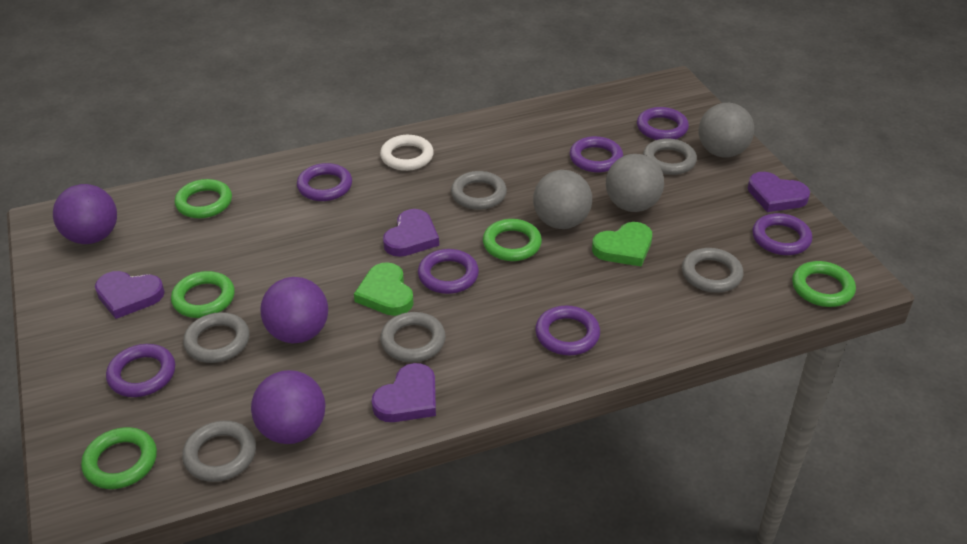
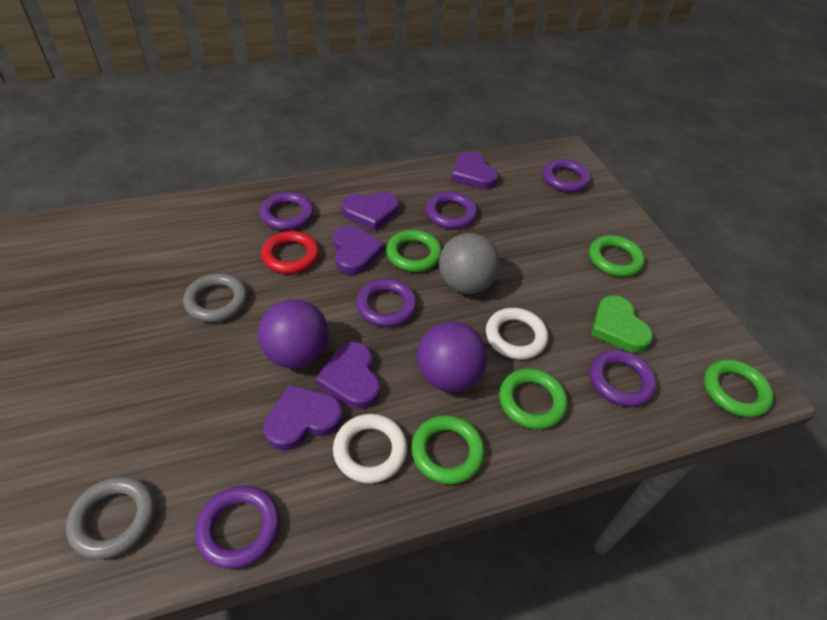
green heart: [354,262,414,316] [592,222,652,266] = 2 -> [591,295,653,353] = 1
grey ball: [533,170,592,229] [606,154,664,212] [699,103,754,158] = 3 -> [439,233,500,294] = 1
grey ring: [182,421,256,482] [183,312,250,363] [380,312,446,362] [451,171,507,210] [643,138,697,175] [682,248,743,293] = 6 -> [66,476,155,559] [183,273,247,322] = 2
purple ball: [53,184,117,244] [251,370,326,444] [260,277,328,344] = 3 -> [258,299,329,368] [417,322,487,392] = 2
purple heart: [95,271,165,319] [372,363,436,422] [383,209,439,257] [748,172,810,212] = 4 -> [264,384,343,451] [315,342,380,409] [333,225,385,275] [342,192,399,231] [452,151,498,189] = 5
purple ring: [106,344,175,397] [297,163,352,201] [418,249,479,294] [535,306,600,355] [570,136,623,173] [637,107,689,140] [752,213,812,255] = 7 -> [195,485,280,569] [260,192,314,231] [356,279,417,327] [426,192,477,229] [543,159,591,192] [590,350,657,407] = 6
red ring: none = 0 -> [261,231,319,274] = 1
white ring: [380,135,434,171] = 1 -> [333,414,407,483] [486,308,548,360] = 2

